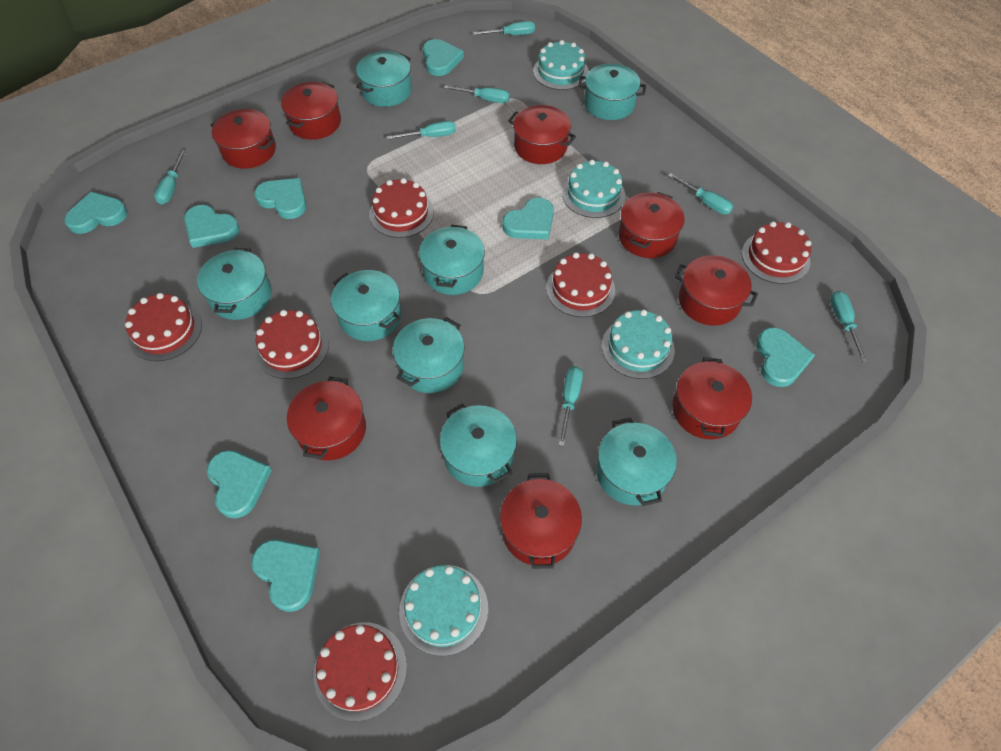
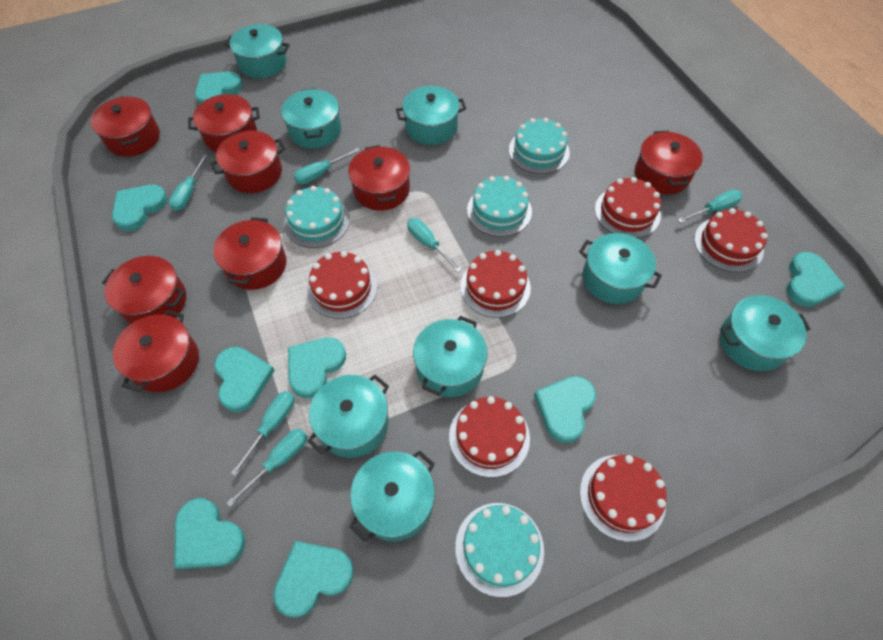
turquoise screwdriver: [154,150,186,204] [386,121,456,140] [444,85,510,103] [473,21,535,35] [559,366,583,446] [668,173,733,215] [830,291,868,362] = 7 -> [169,154,208,211] [227,429,307,507] [231,391,294,477] [294,148,360,184] [407,218,462,272] [678,190,743,223] = 6

